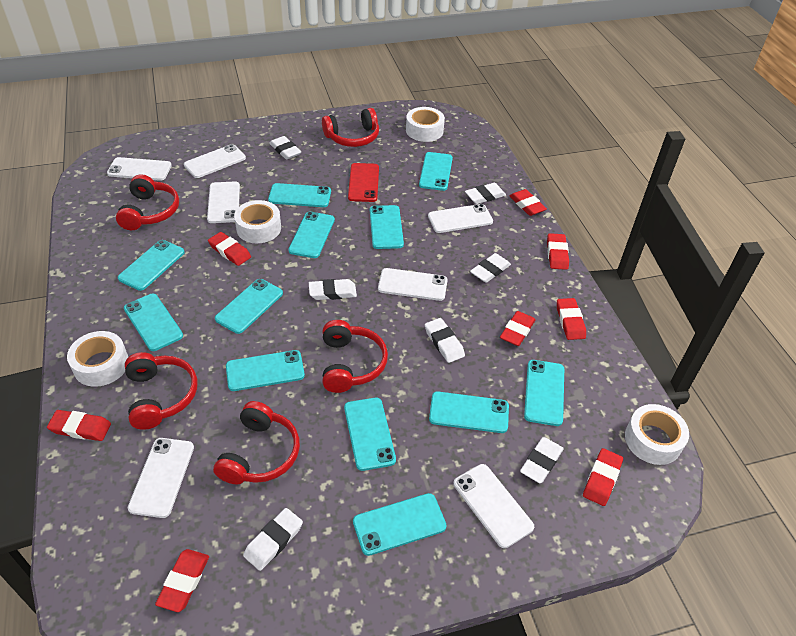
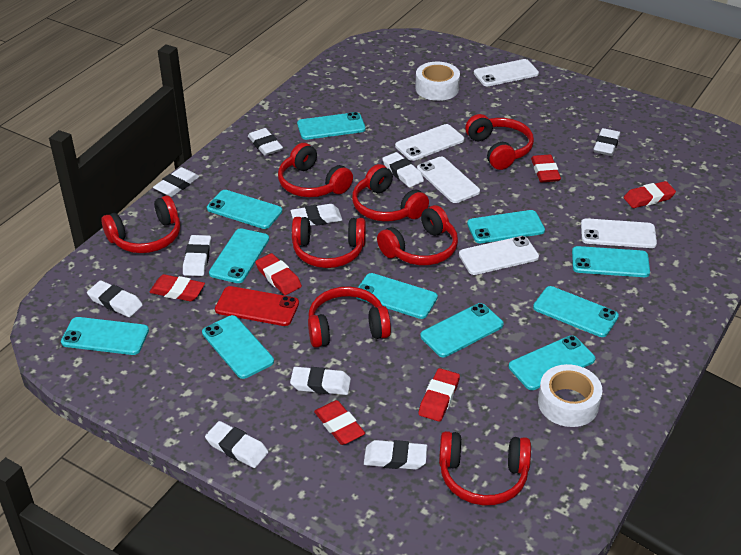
red eraser: [47,410,111,441] [155,549,209,612] [208,232,251,266] [500,311,536,346] [509,189,547,216] [547,233,569,270] [557,298,586,340] [583,448,623,506] = 8 -> [149,274,205,301] [255,253,302,295] [314,400,365,445] [419,368,460,422] [531,154,561,182] [624,181,676,208] = 6
red headphones: [116,174,179,230] [125,352,197,430] [213,401,300,484] [322,108,379,147] [322,320,388,393] = 5 -> [102,196,180,253] [278,143,353,197] [292,217,366,268] [308,286,391,348] [352,164,429,222] [377,205,458,265] [439,431,531,505] [465,114,534,170] = 8
turquoise phone: [118,240,185,291] [124,294,183,351] [215,279,283,334] [226,350,305,391] [268,183,331,207] [288,212,335,258] [344,398,396,471] [353,493,447,556] [370,205,404,249] [419,152,453,191] [429,392,509,433] [524,360,564,426] = 12 -> [61,317,149,355] [202,315,274,379] [207,190,282,229] [209,228,269,283] [297,112,366,140] [355,273,438,319] [420,303,504,357] [467,210,545,243] [509,335,596,390] [533,286,619,337] [572,246,650,277] = 11
white eraser: [243,508,303,571] [269,136,301,160] [309,279,357,300] [425,318,465,363] [465,183,506,204] [470,253,511,283] [520,437,564,483] = 7 -> [87,280,143,317] [153,167,199,197] [183,235,211,276] [205,421,268,468] [248,128,283,156] [290,204,342,226] [290,367,351,395] [364,440,427,470] [382,152,424,187] [594,128,620,156] = 10
white phone: [107,157,172,181] [128,438,194,518] [184,144,246,178] [207,181,240,223] [378,268,448,301] [428,204,493,233] [454,464,534,548] = 7 -> [395,124,464,161] [417,157,480,203] [459,236,539,275] [474,59,539,86] [581,218,657,248] = 5
white tape: [67,331,128,387] [234,200,281,243] [406,107,445,142] [625,404,689,465] = 4 -> [415,62,460,101] [538,364,602,427] = 2

